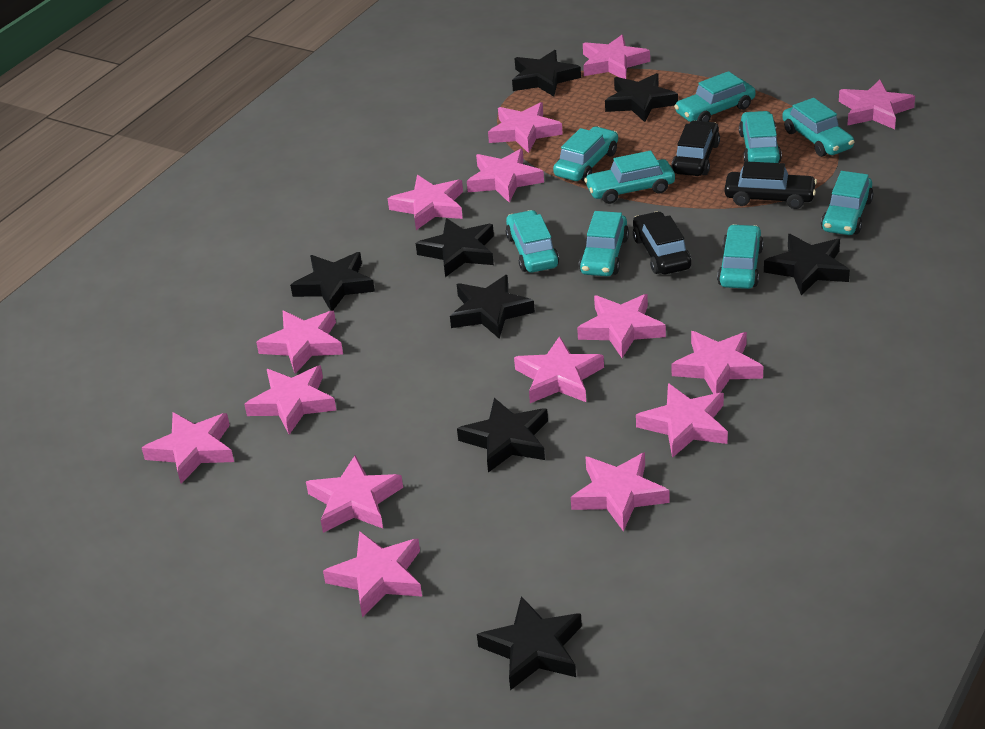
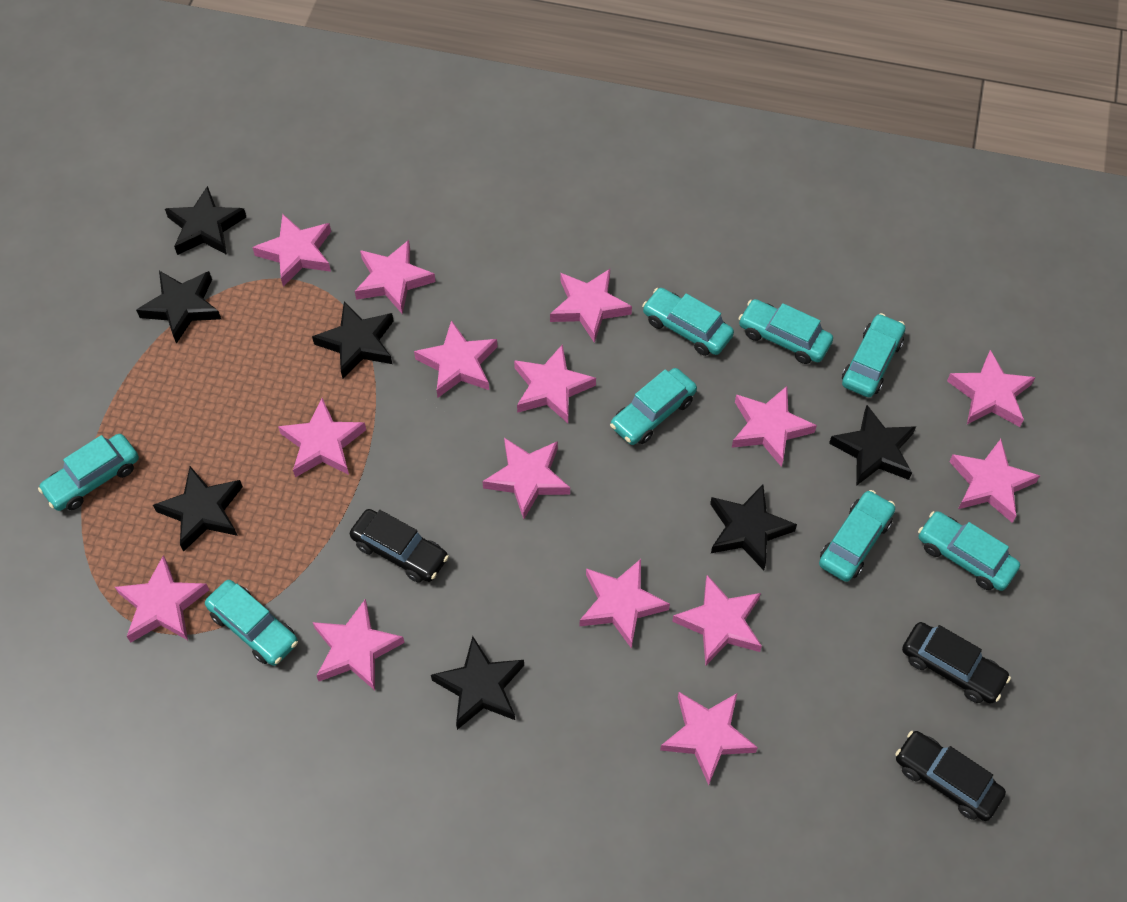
black star: [290,252,375,311] [416,218,494,277] [450,275,535,339] [457,398,548,473] [477,596,582,690] [512,50,581,97] [605,73,678,122] [764,234,850,295] = 8 -> [136,271,221,344] [153,466,243,552] [165,186,246,255] [312,302,393,379] [431,636,524,730] [710,485,797,570] [829,405,916,486] = 7
turquoise car: [506,210,559,272] [553,126,618,182] [579,211,629,276] [584,151,675,204] [674,71,756,122] [717,224,764,289] [739,111,782,163] [782,98,855,157] [821,171,873,235] = 9 -> [38,434,139,511] [205,580,298,666] [610,368,697,445] [642,288,734,356] [738,299,833,364] [819,490,895,582] [842,313,905,397] [918,511,1020,591] = 8

